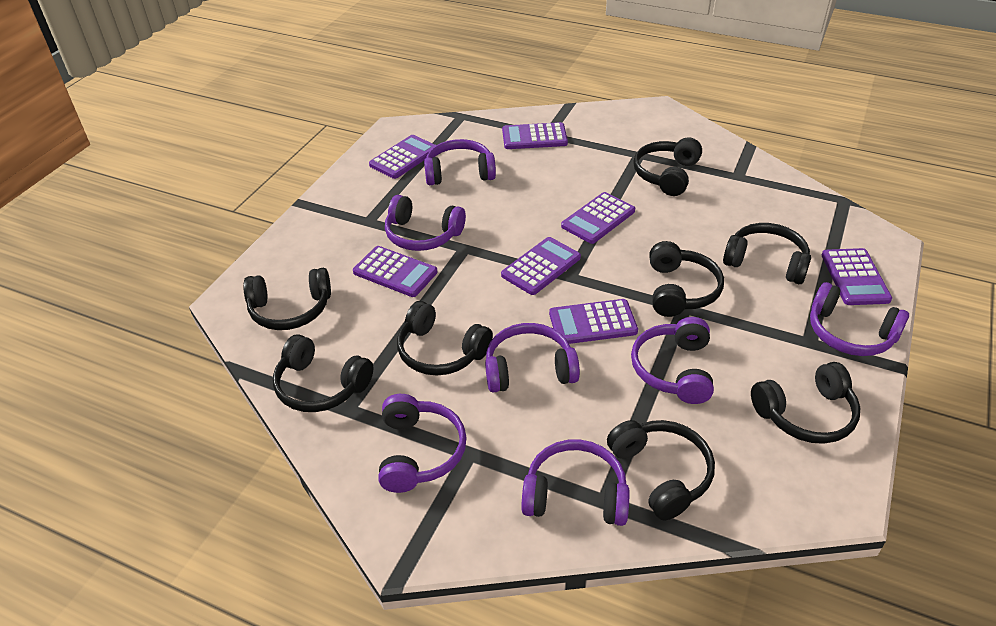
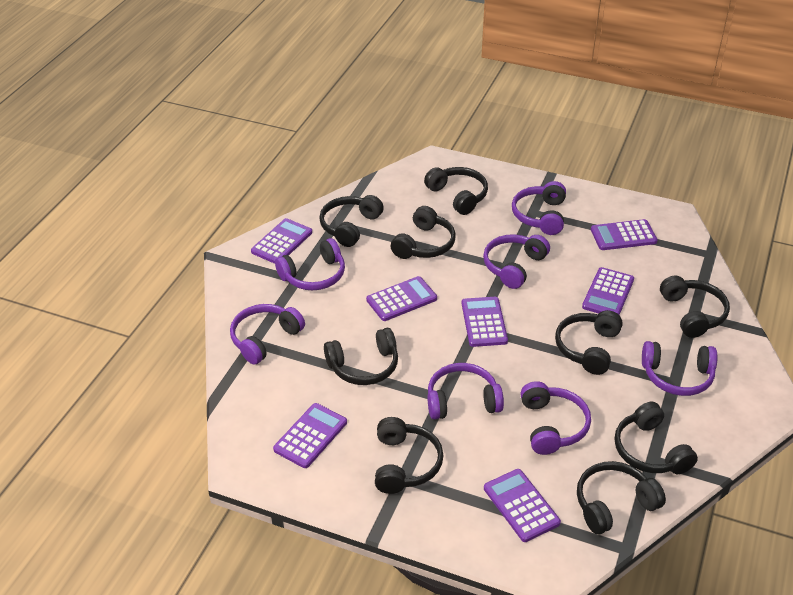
black headphones: [243,268,331,330] [273,334,373,412] [397,301,493,376] [607,420,715,520] [633,137,702,196] [649,241,724,317] [723,223,811,284] [751,362,860,444] = 8 -> [319,195,384,247] [324,328,398,385] [375,417,443,494] [391,206,456,259] [424,167,488,215] [555,310,623,375] [577,461,666,534] [614,402,698,474] [660,276,730,338] = 9

